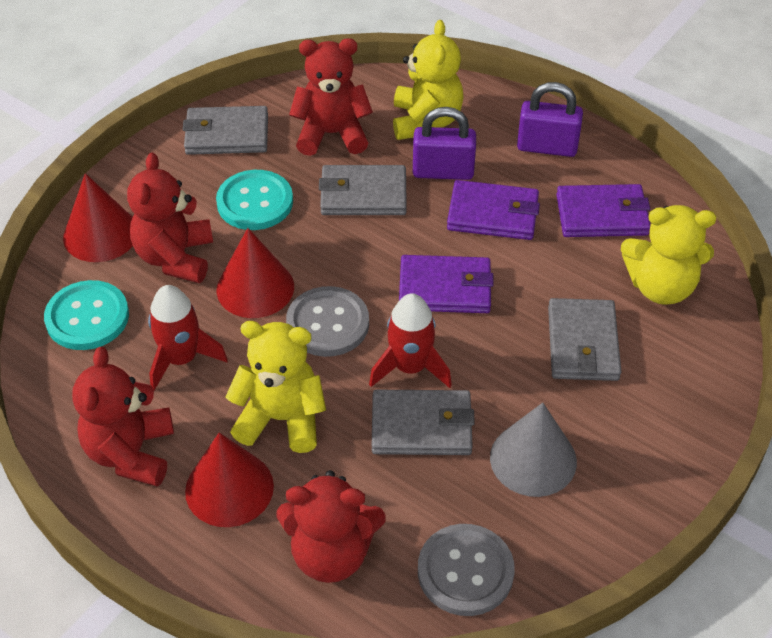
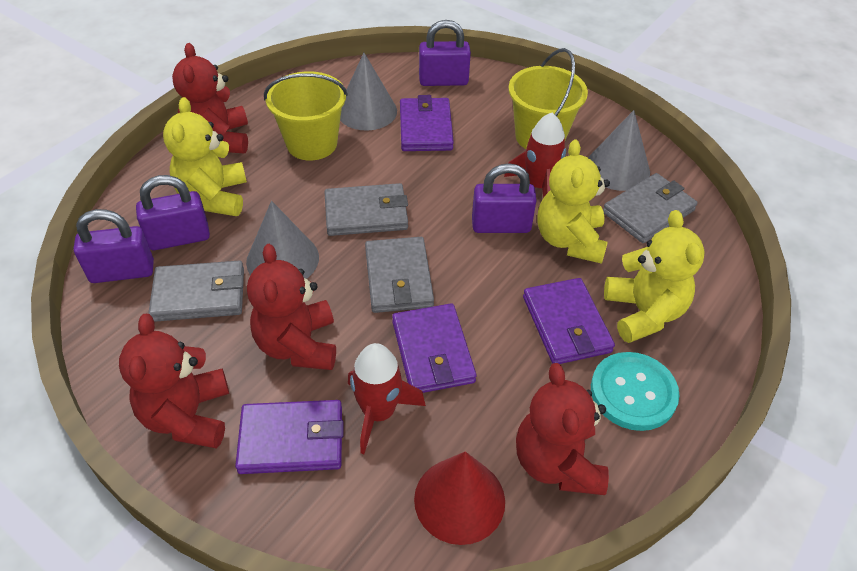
grey button: [286,286,369,357] [418,524,515,616] = 2 -> none = 0
grey cone: [490,403,577,497] = 1 -> [246,201,319,279] [340,53,397,131] [588,110,650,191] = 3
purple padlock: [413,107,476,180] [517,82,583,157] = 2 -> [74,209,154,283] [136,175,210,250] [419,20,471,86] [472,163,537,233] = 4
purple wallet: [399,255,494,313] [447,180,540,240] [556,184,650,237] = 3 -> [235,400,344,474] [392,304,476,393] [400,95,454,151] [523,278,615,364] = 4
red cone: [63,173,133,262] [185,432,274,527] [216,228,294,318] = 3 -> [414,451,505,545] = 1
turquoise button: [44,280,129,350] [216,170,293,230] = 2 -> [591,352,680,431] = 1
yellow bucket: none = 0 -> [264,71,348,160] [508,48,588,149] = 2

